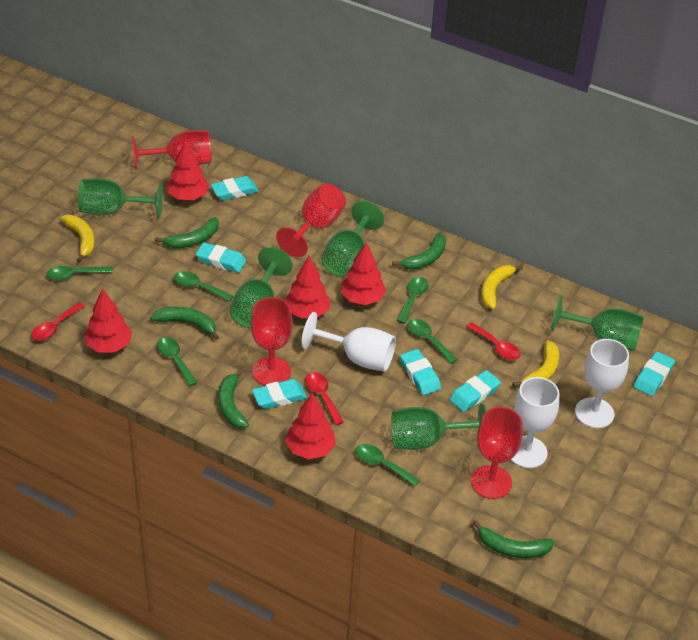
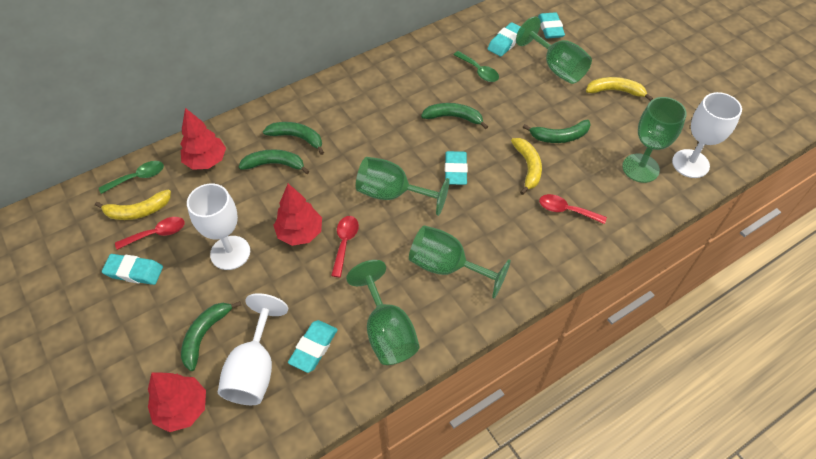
green spoon: [46,266,113,280] [157,337,197,386] [174,271,233,302] [355,444,420,486] [397,277,428,324] [407,319,458,364] = 6 -> [99,161,164,194] [454,51,499,82] = 2
red goblet: [132,130,212,170] [251,297,293,386] [276,183,346,257] [471,407,523,499] = 4 -> none = 0
red tree: [84,288,132,353] [167,140,209,200] [284,256,330,318] [285,393,336,459] [341,242,386,305] = 5 -> [148,373,206,432] [180,108,226,170] [273,184,322,246] = 3
turquoise eraser: [196,242,246,273] [211,176,259,200] [252,379,307,409] [400,349,441,395] [449,370,501,412] [634,352,675,396] = 6 -> [102,254,163,285] [288,320,338,373] [445,151,468,185] [487,22,521,57] [538,12,565,38] = 5

